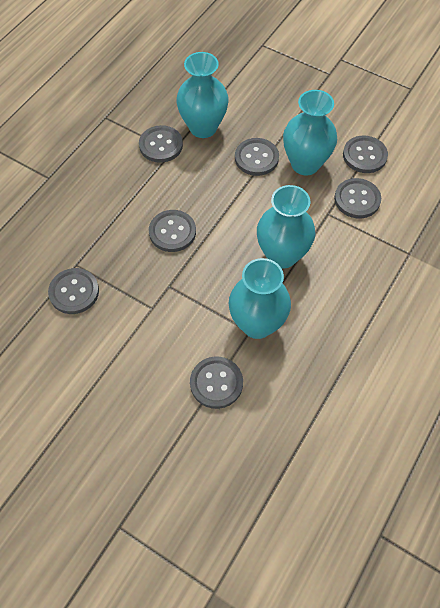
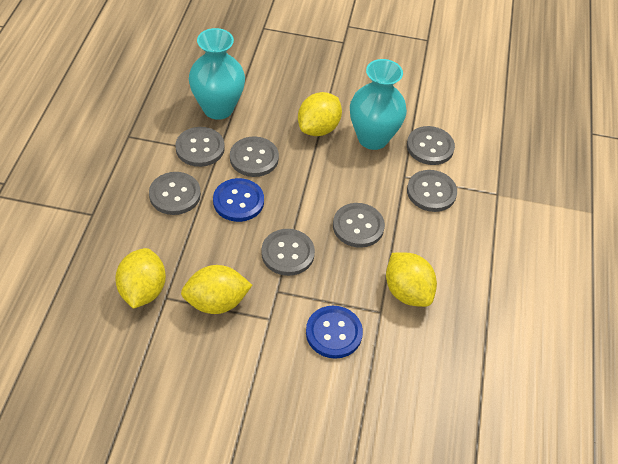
blue button: none = 0 -> [213,178,264,222] [306,306,363,359] = 2
turquoise vase: [176,52,229,138] [229,258,291,339] [257,185,316,269] [283,90,337,175] = 4 -> [189,28,245,120] [350,59,407,150] = 2
yellow lemon: none = 0 -> [115,248,166,309] [181,265,252,314] [298,92,342,136] [386,253,437,307] = 4

